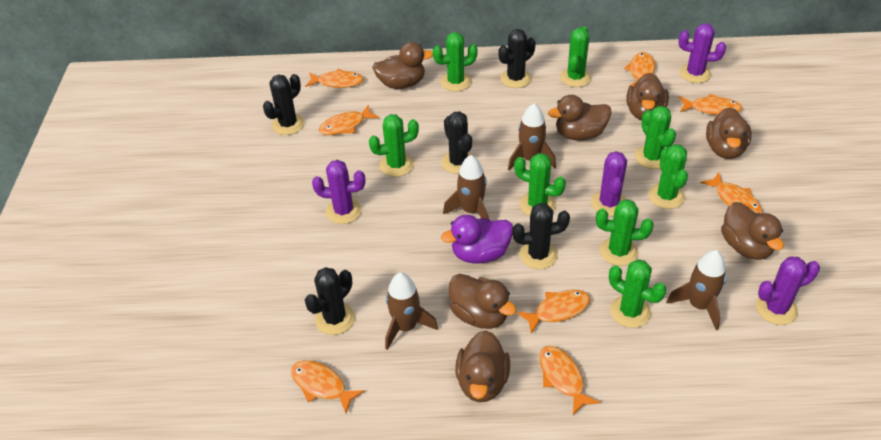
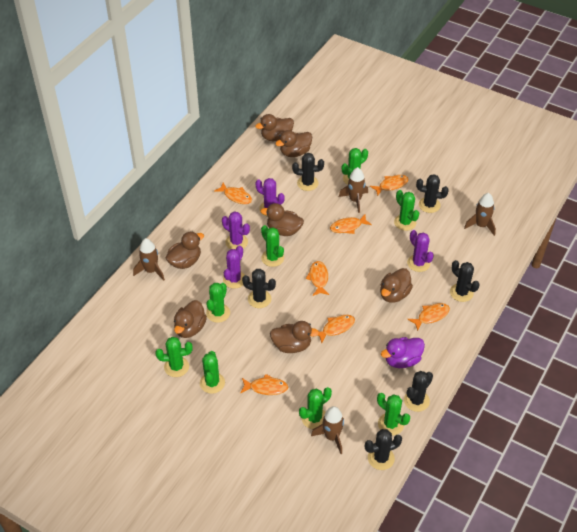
black cactus: [263,74,304,135] [305,267,355,335] [441,111,473,174] [498,29,536,88] [512,203,570,269] = 5 -> [242,269,276,308] [292,153,324,191] [365,429,402,470] [404,371,433,412] [416,174,449,213] [450,260,480,302] = 6
orange fish: [291,360,365,413] [305,69,364,88] [319,105,379,135] [517,290,590,334] [539,346,600,415] [624,52,655,88] [679,94,742,115] [700,172,762,214] = 8 -> [214,183,252,204] [241,374,288,395] [306,261,329,296] [318,315,355,343] [330,215,372,234] [370,175,409,196] [407,303,450,331] = 7

